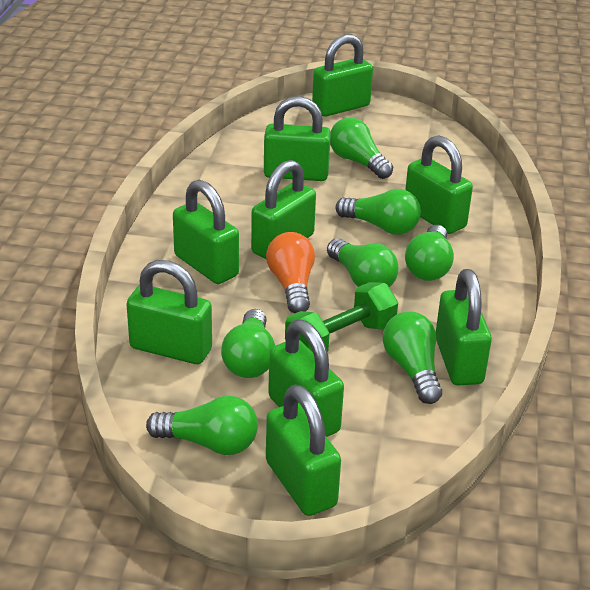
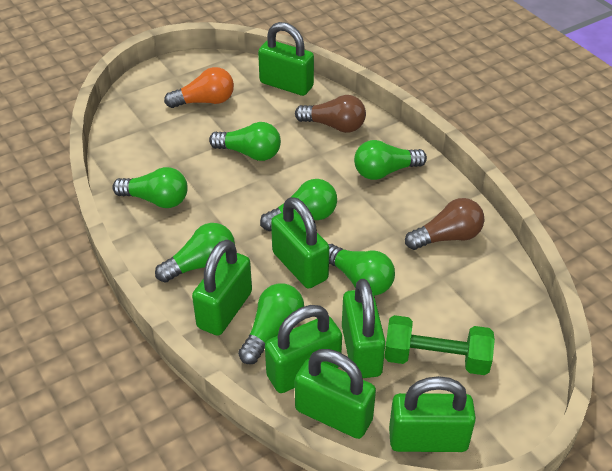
brown light bulb: none = 0 -> [295,95,366,133] [405,198,484,250] = 2
green padlock: [127,260,212,364] [173,180,239,284] [251,160,316,260] [264,96,331,181] [266,385,341,516] [268,320,344,437] [312,34,373,117] [405,135,473,234] [436,269,492,386] = 9 -> [192,239,252,336] [258,22,314,96] [265,305,342,393] [271,197,329,289] [295,349,376,439] [342,279,386,378] [389,376,476,452] = 7

